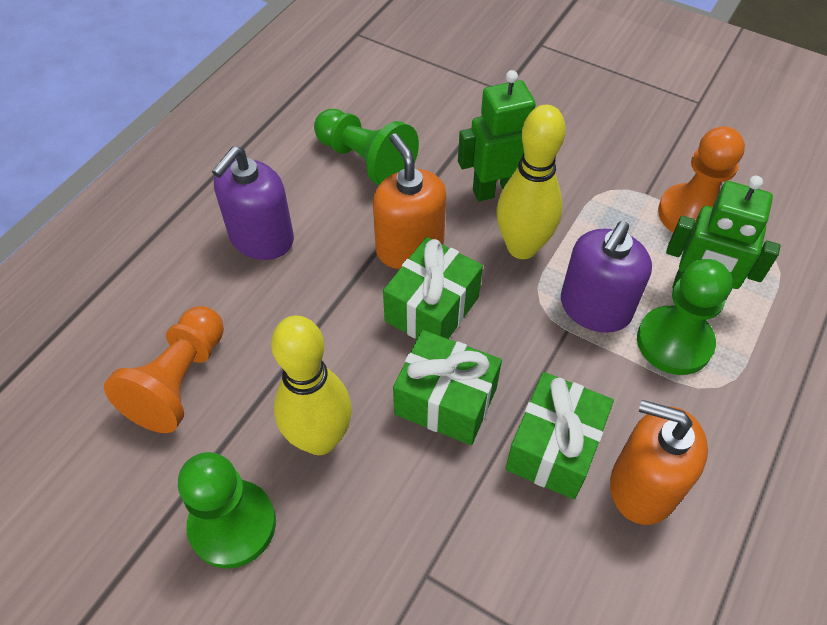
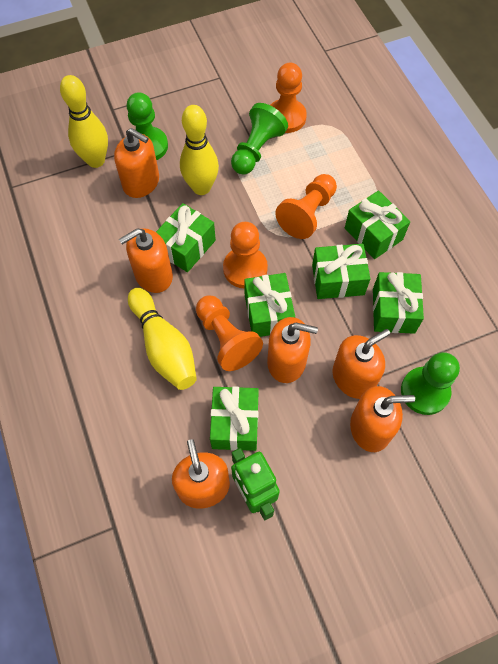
green gift: [383,237,483,339] [393,330,502,445] [505,372,614,499] = 3 -> [156,203,216,272] [210,386,259,451] [244,273,295,337] [312,244,370,299] [345,191,410,259] [373,272,424,334] = 6
green robot: [458,70,536,202] [666,176,781,301] = 2 -> [231,448,280,520] = 1
orange pawn: [104,306,224,433] [658,126,745,232] = 2 -> [196,295,263,371] [223,222,268,289] [270,63,307,133] [275,174,337,239] = 4
orange soap dispenser: [373,133,446,269] [610,400,708,525] = 2 -> [114,128,159,198] [119,228,173,293] [172,439,230,509] [267,317,318,383] [333,329,390,399] [350,386,415,452] = 6
purple soap dispenser: [212,146,294,260] [561,221,652,333] = 2 -> none = 0
yellow bowling pin: [271,315,352,455] [497,105,566,259] = 2 -> [60,75,108,168] [128,288,197,390] [180,105,219,195] = 3

